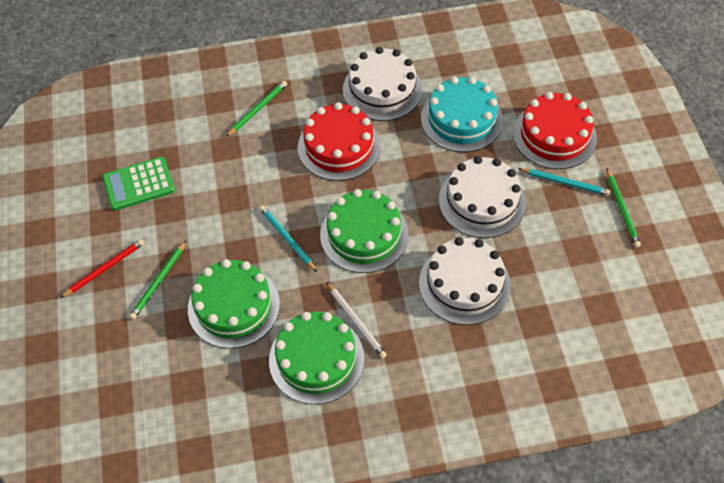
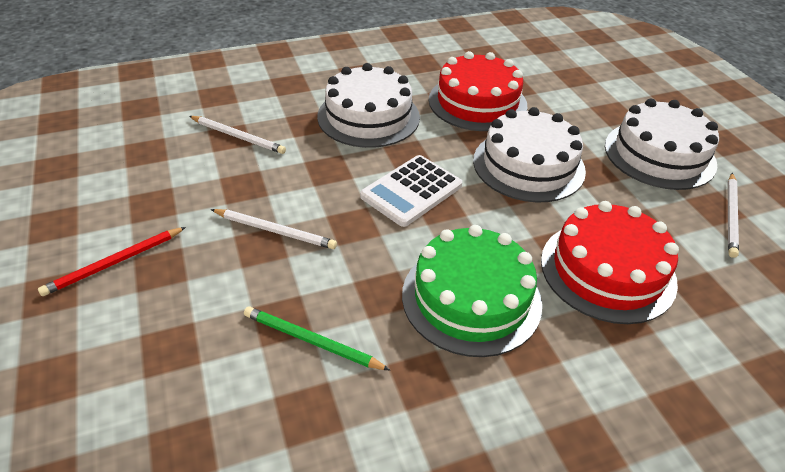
green cake: [188,259,280,349] [269,312,364,404] [320,189,408,273] = 3 -> [402,225,542,357] = 1
green calculator: [103,157,175,211] = 1 -> none = 0
green pencil: [129,241,186,320] [226,81,287,137] [607,169,641,248] = 3 -> [244,307,390,370] = 1
turquoise cake: [421,77,503,152] = 1 -> none = 0
turquoise pencil: [259,205,317,272] [518,168,611,196] = 2 -> none = 0
white calculator: none = 0 -> [360,155,462,227] = 1
white pencil: [327,282,387,358] = 1 -> [189,116,286,154] [211,209,337,249] [728,173,739,258] = 3

